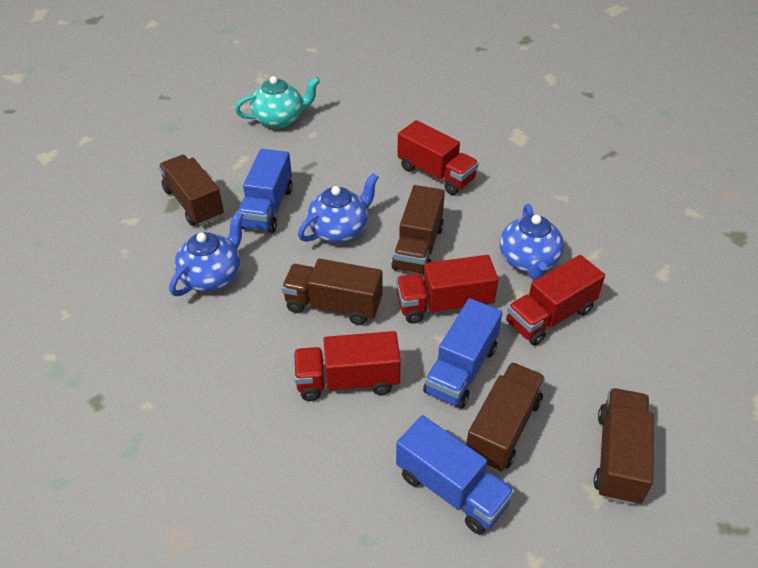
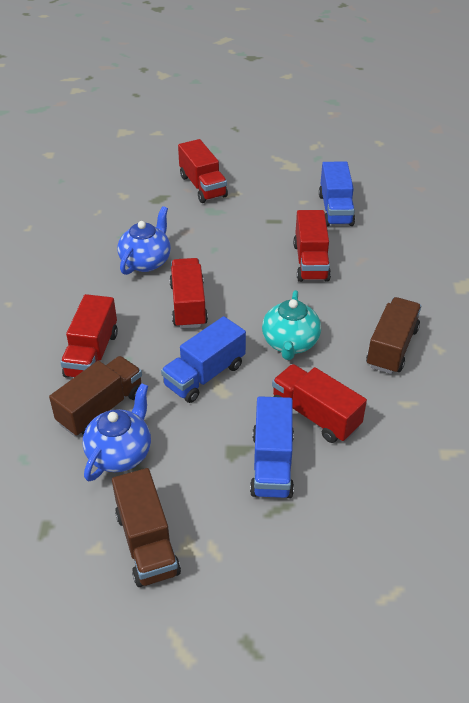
blue teapot: [169,211,243,296] [298,173,379,243] [500,204,564,280] = 3 -> [83,383,151,481] [118,206,171,275] = 2
brown truck: [158,155,224,226] [282,259,383,325] [391,185,445,275] [466,362,545,472] [594,388,654,505] = 5 -> [49,356,142,436] [112,468,181,587] [366,297,421,374] = 3
red truck: [294,331,401,401] [396,255,498,324] [397,120,479,195] [506,255,605,346] = 4 -> [60,294,118,378] [169,258,208,329] [178,139,228,203] [272,364,367,443] [293,210,331,282] = 5

